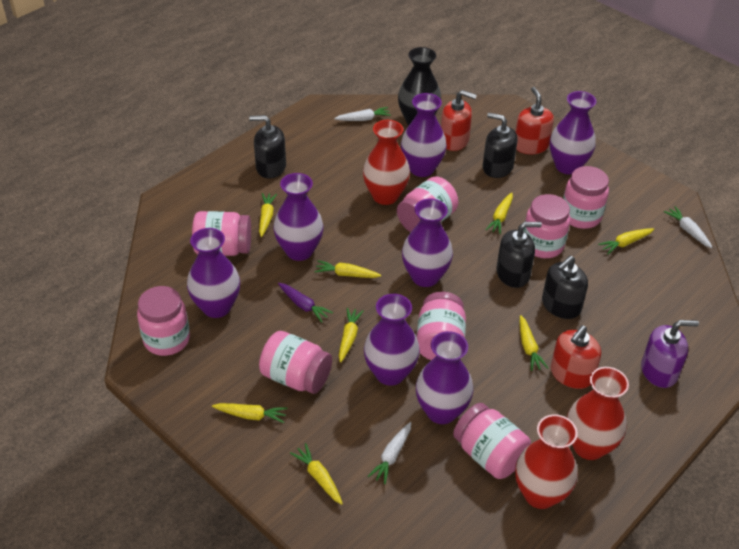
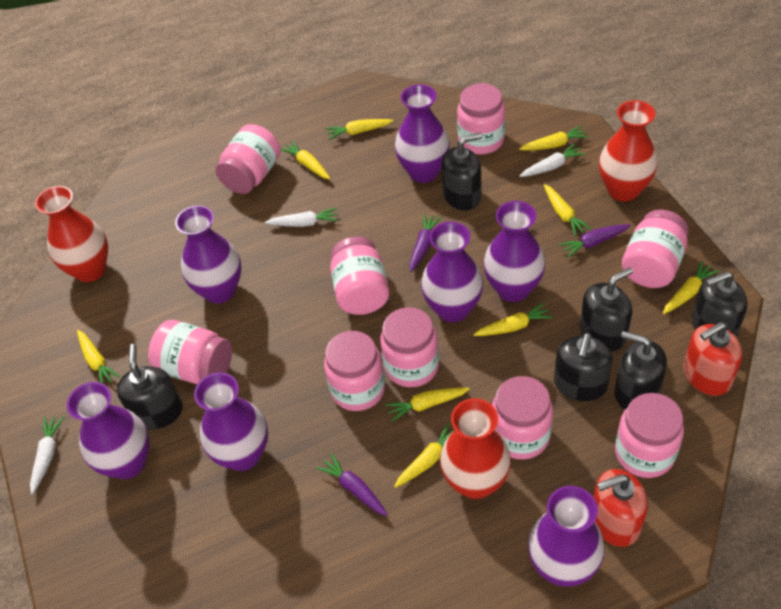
black soap dispenser: [249,115,286,178] [483,113,518,178] [496,222,542,288] [542,256,588,319] = 4 -> [117,344,183,430] [441,133,482,211] [554,333,613,401] [580,267,633,352] [614,331,667,410] [691,271,748,338] = 6
black vase: [398,47,441,125] = 1 -> none = 0
pink jar: [137,286,190,356] [192,211,251,256] [259,331,332,394] [397,176,458,232] [416,291,466,360] [453,403,531,479] [523,194,570,258] [563,166,609,229] = 8 -> [148,320,232,384] [216,124,281,194] [324,331,385,411] [330,237,389,315] [380,307,439,387] [457,83,505,154] [492,376,553,460] [615,393,684,478] [622,210,689,288] = 9
purple carrot: [278,283,333,323] = 1 -> [316,453,388,516] [409,214,442,272] [558,224,631,258] = 3
purple soap dispenser: [641,320,699,388] = 1 -> none = 0
red soap dispenser: [441,90,477,151] [515,87,554,154] [551,325,601,389] = 3 -> [593,469,648,547] [683,322,743,396] = 2
yellow carrot: [212,403,287,423] [259,193,277,237] [290,443,343,505] [315,260,381,278] [339,308,364,363] [485,192,513,234] [520,315,548,371] [598,228,654,254] = 8 -> [77,330,120,383] [280,140,330,180] [325,119,393,140] [385,388,470,422] [394,423,454,488] [473,302,553,336] [519,126,589,151] [544,184,591,237] [663,261,719,314] = 9

